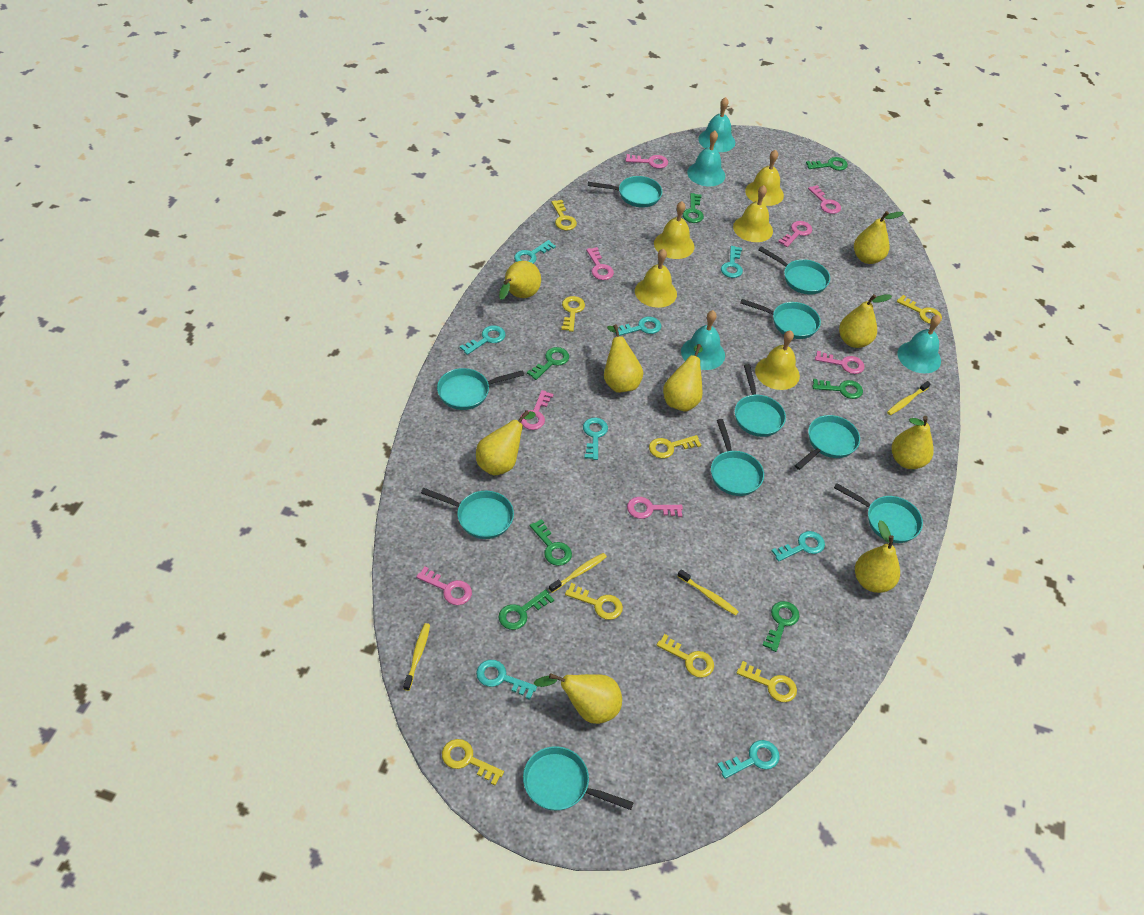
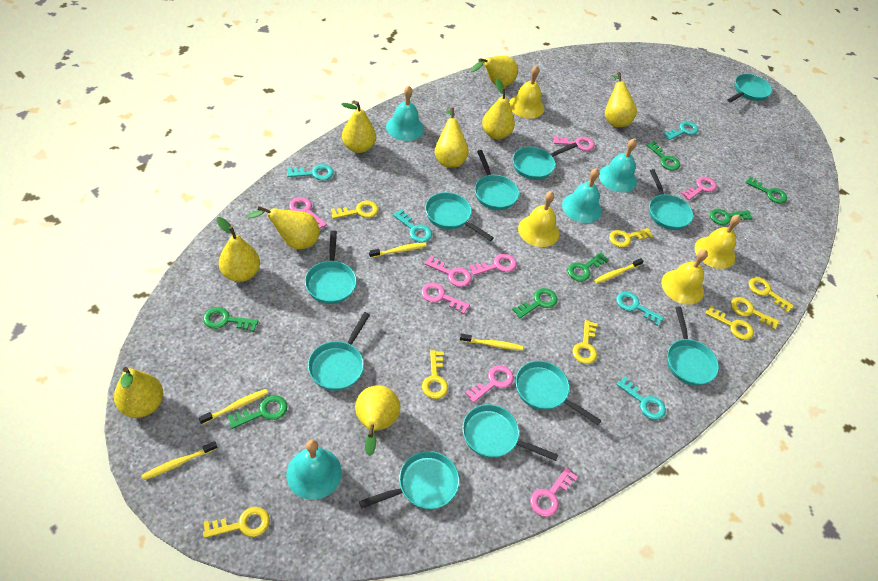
turquoise key: [460,325,506,355] [476,660,537,700] [514,240,556,264] [583,417,608,460] [615,317,661,336] [717,740,780,779] [721,246,743,278] [771,531,825,562] = 8 -> [287,164,334,180] [393,209,432,243] [616,291,664,326] [616,376,666,420] [663,121,698,140] = 5
turquoise pan: [421,488,514,539] [437,368,524,410] [523,746,634,811] [588,176,662,208] [711,419,764,496] [735,364,786,437] [740,299,821,339] [758,246,830,295] [795,415,860,470] [834,483,923,543] = 10 -> [305,230,357,304] [308,312,370,391] [359,451,459,509] [425,192,494,241] [462,404,558,461] [475,150,519,210] [513,143,577,180] [516,361,601,425] [649,169,693,230] [667,306,719,386] [727,74,772,103] = 11
yellow bell: [635,249,677,308] [654,201,695,259] [733,185,773,242] [745,149,784,206] [755,330,800,390] = 5 -> [509,66,544,119] [518,191,559,247] [661,250,708,305] [695,215,741,269] = 4
yellow toothbrush: [403,623,430,691] [549,553,607,593] [677,569,739,616] [887,381,931,415] = 4 -> [142,441,217,480] [198,389,268,424] [369,243,427,258] [460,334,523,351] [594,258,644,284] = 5

